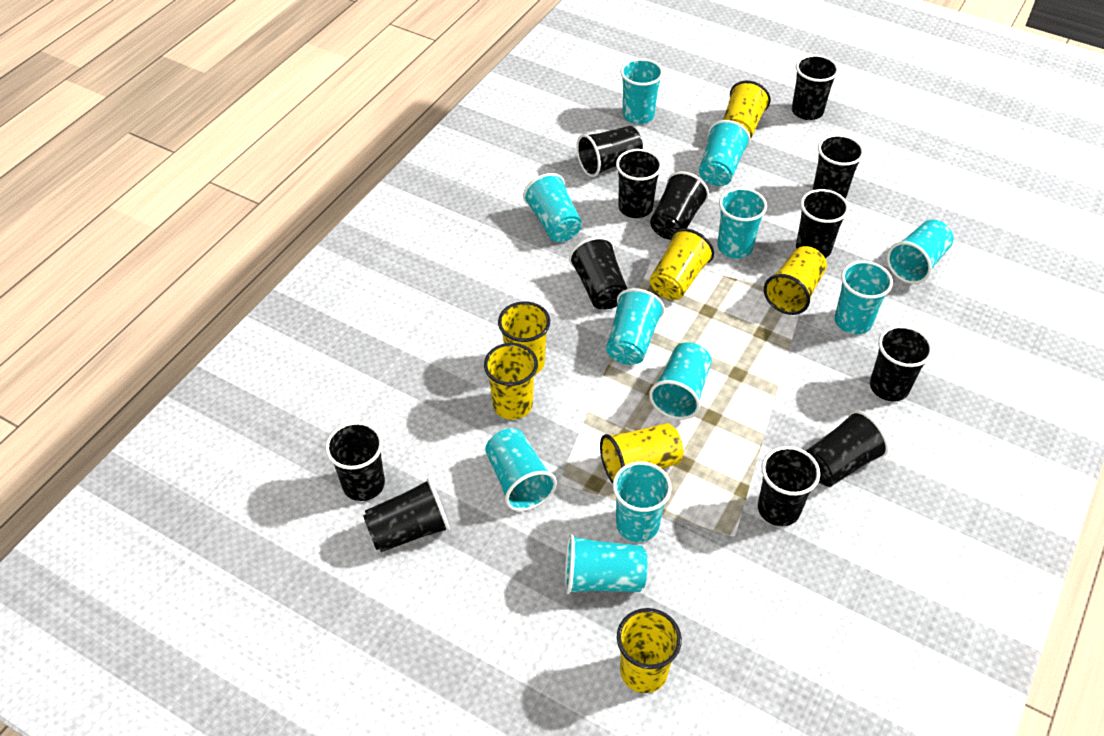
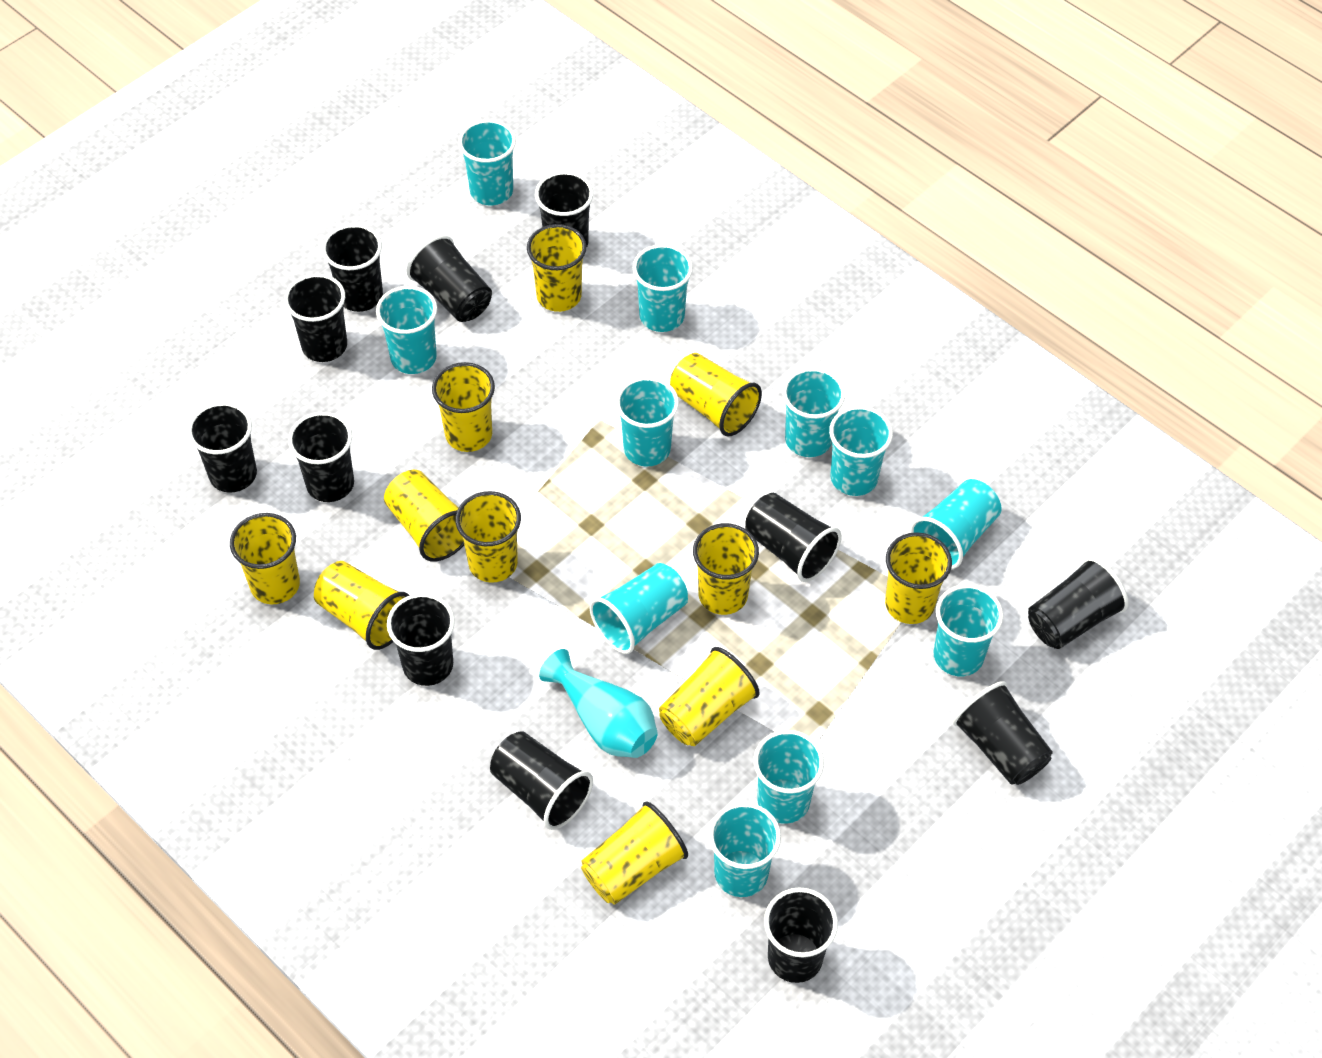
turquoise vase: none = 0 -> [539,649,658,758] = 1
yellow cup: [484,343,538,420] [498,301,550,375] [600,423,683,484] [617,608,682,693] [650,228,714,300] [723,81,771,139] [764,246,827,315] = 7 -> [230,513,300,604] [314,561,410,650] [384,470,464,562] [432,362,495,452] [455,491,521,583] [527,224,587,312] [581,801,688,905] [659,647,759,746] [670,353,762,436] [693,523,759,615] [885,532,952,624] = 11

